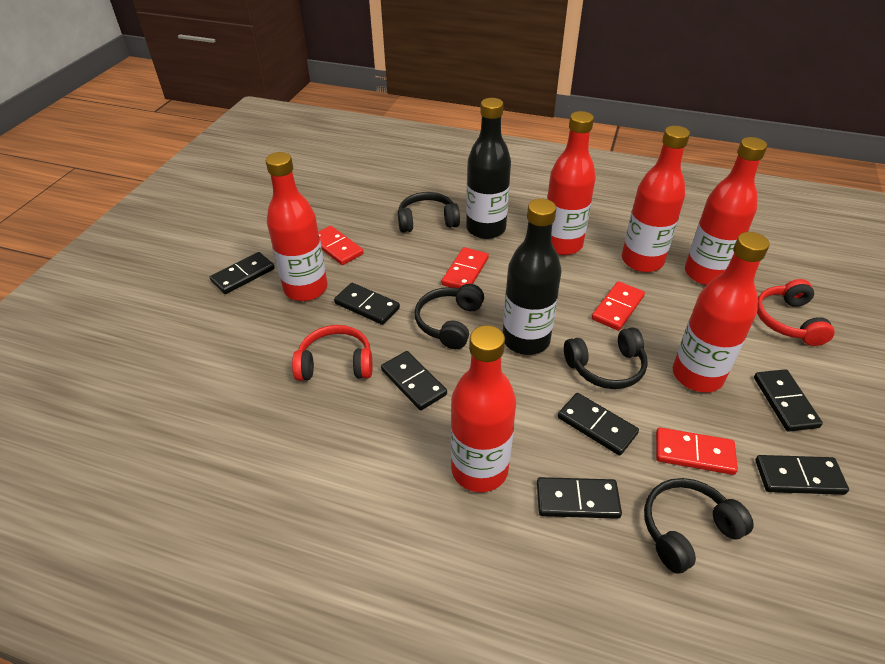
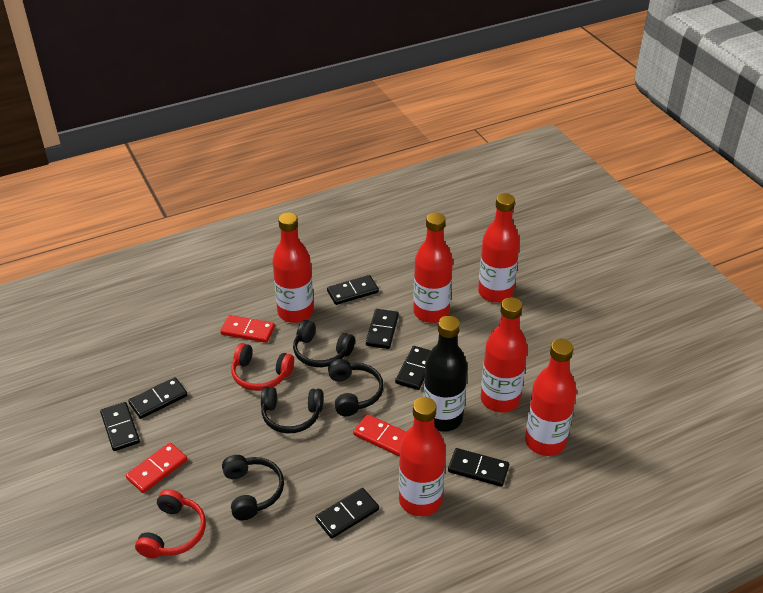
black bottle: [466,98,511,239] [503,199,562,355] = 2 -> [423,316,467,432] = 1
red domino: [318,226,364,265] [442,247,489,288] [592,281,645,331] [656,427,738,475] = 4 -> [126,442,188,493] [220,315,275,343] [353,414,406,456] = 3

